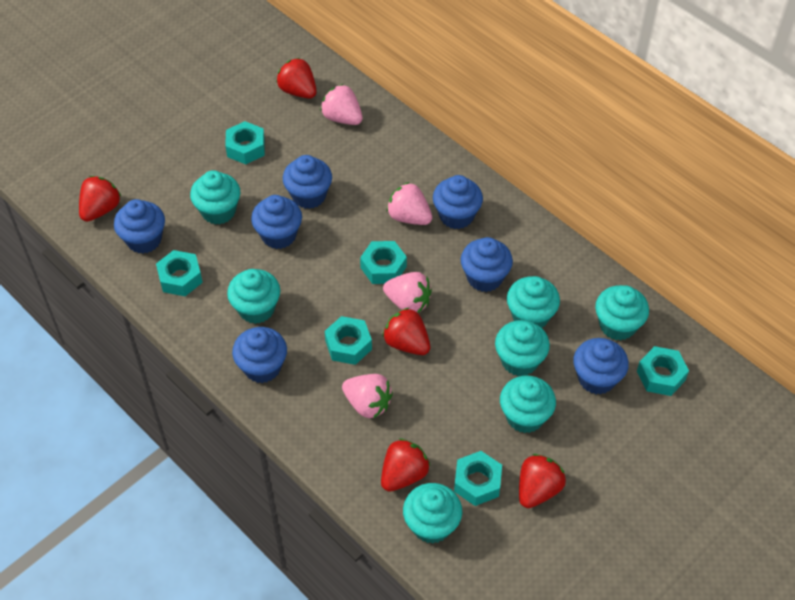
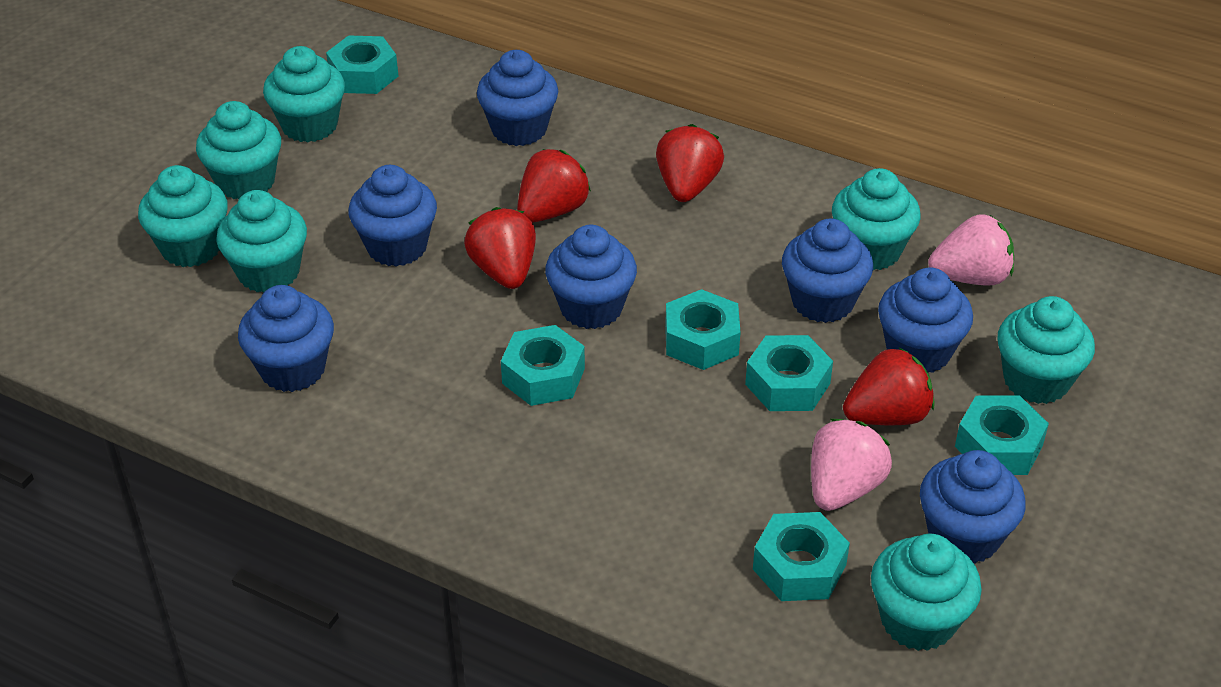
pink strawberry: [321,84,363,125] [342,374,393,419] [383,272,432,313] [387,182,432,225] = 4 -> [811,419,892,511] [928,214,1014,286] = 2
red strawberry: [79,176,121,222] [276,58,317,99] [381,438,430,492] [382,307,430,355] [519,454,566,508] = 5 -> [464,207,536,289] [517,149,591,223] [656,124,724,202] [843,347,935,425] = 4

